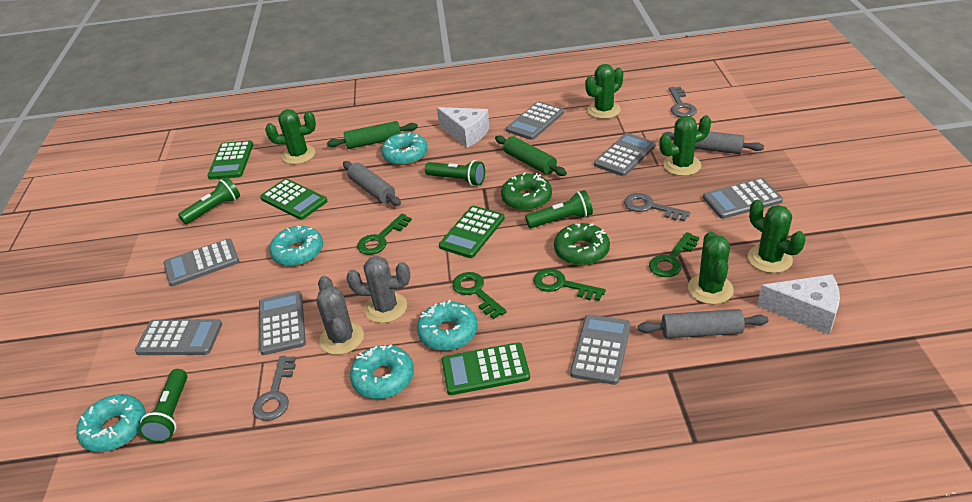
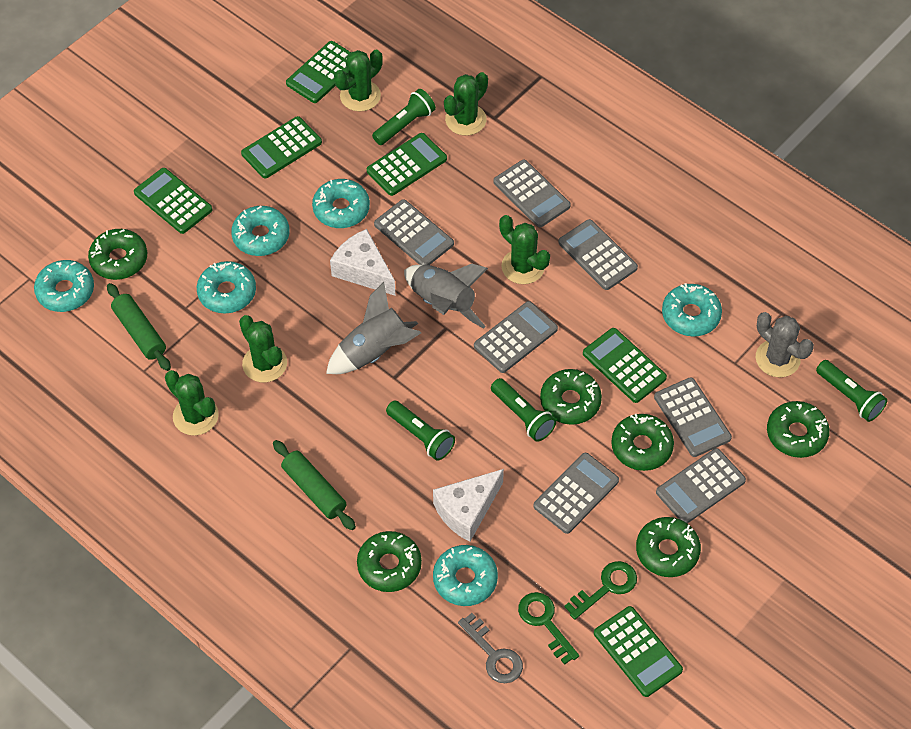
green calculator: [207,140,253,180] [260,179,327,220] [439,206,505,258] [442,342,530,395] = 4 -> [134,168,212,234] [241,116,322,178] [286,41,351,103] [367,133,447,196] [583,328,667,403] [594,606,683,697] = 6
green donut: [501,172,552,211] [554,223,610,265] = 2 -> [88,229,147,280] [357,531,422,592] [540,369,602,425] [611,414,674,471] [636,517,701,577] [767,401,830,458] = 6
green key: [357,214,412,255] [452,272,507,319] [533,269,606,301] [649,232,699,277] = 4 -> [518,592,579,665] [564,561,637,620] = 2
grey cactus: [316,276,364,355] [346,256,410,323] = 2 -> [756,312,814,378] = 1
grey key: [252,356,296,421] [624,193,691,222] [669,87,697,117] = 3 -> [458,613,523,683] = 1
grey rocket: none = 0 -> [326,282,421,374] [404,264,488,329] = 2
grey rolling pin: [343,161,401,206] [638,309,768,338] [662,131,764,154] = 3 -> none = 0
turquoise donut: [76,394,146,452] [269,226,323,266] [350,344,414,399] [381,132,428,165] [417,300,478,351] = 5 -> [34,260,94,312] [197,261,256,313] [231,206,289,256] [312,179,370,228] [433,545,498,606] [662,283,722,337] = 6

